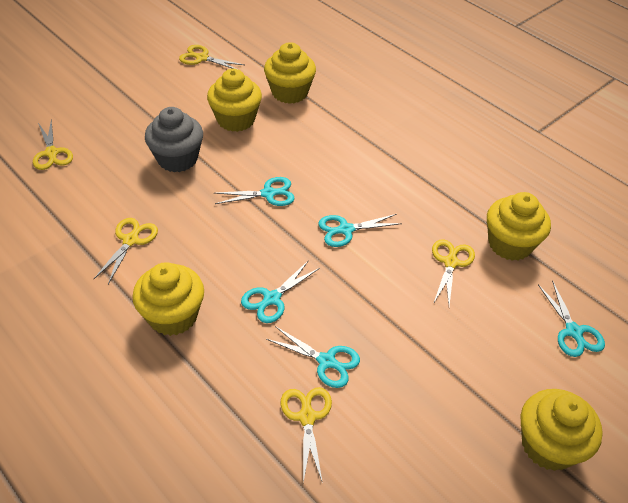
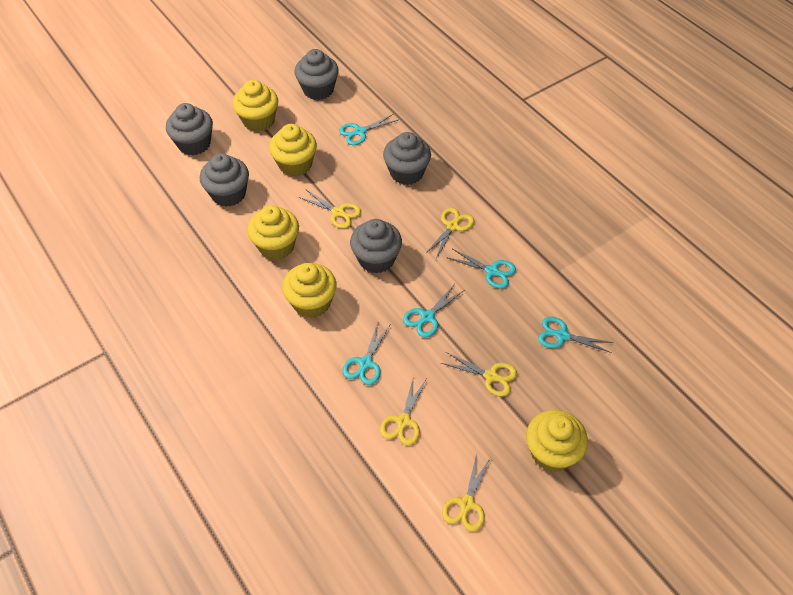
grey cupcake: [145,107,203,172] = 1 -> [166,103,213,156] [200,153,249,207] [295,49,339,100] [350,219,402,274] [383,132,431,185] = 5

